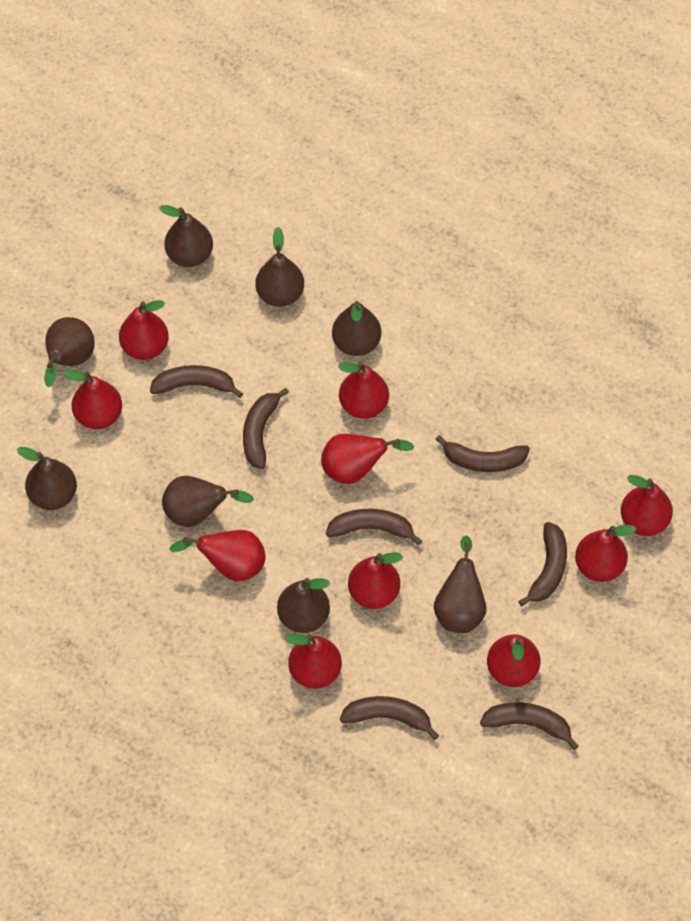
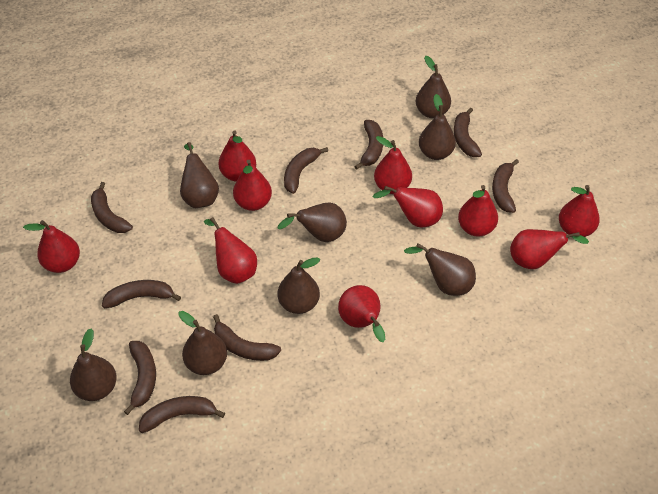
brown banana: [150,365,243,398] [243,388,289,469] [326,509,422,545] [340,696,439,740] [435,435,530,472] [480,702,579,750] [518,522,567,606] = 7 -> [91,182,133,233] [102,280,181,308] [124,341,156,415] [139,396,225,433] [213,314,281,361] [284,147,328,194] [354,120,383,170] [454,107,482,157] [492,159,519,213] = 9

